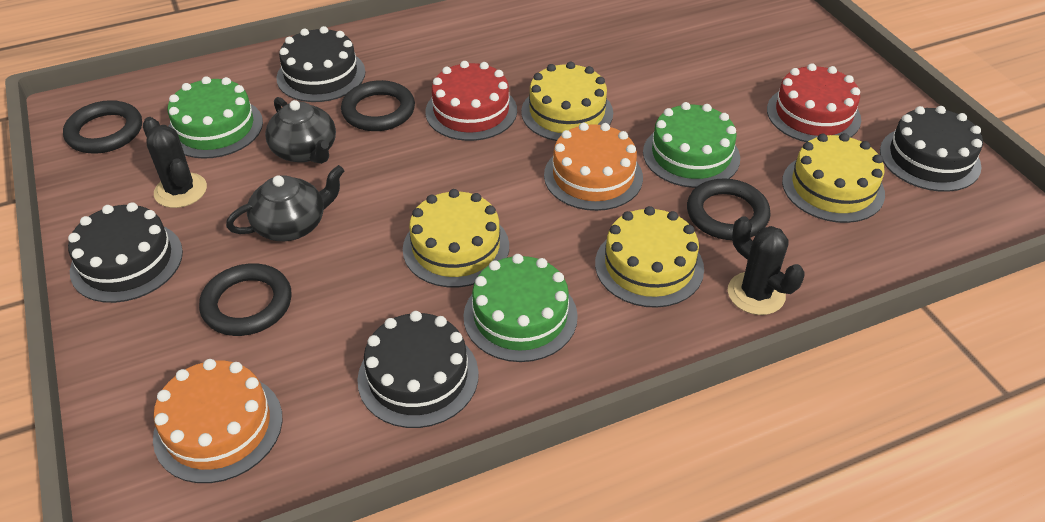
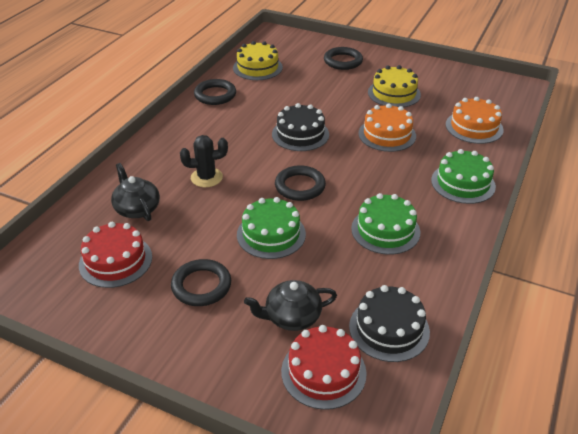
black cactus: [143,117,207,208] [728,216,805,315] = 2 -> [180,135,228,187] = 1
black cake: [68,202,183,303] [276,26,365,102] [357,311,479,428] [880,106,983,192] = 4 -> [272,103,329,151] [349,285,430,362] = 2
yellow cake: [403,189,509,287] [521,62,613,141] [595,206,704,308] [782,133,885,223] = 4 -> [233,41,283,80] [368,65,421,107] = 2

